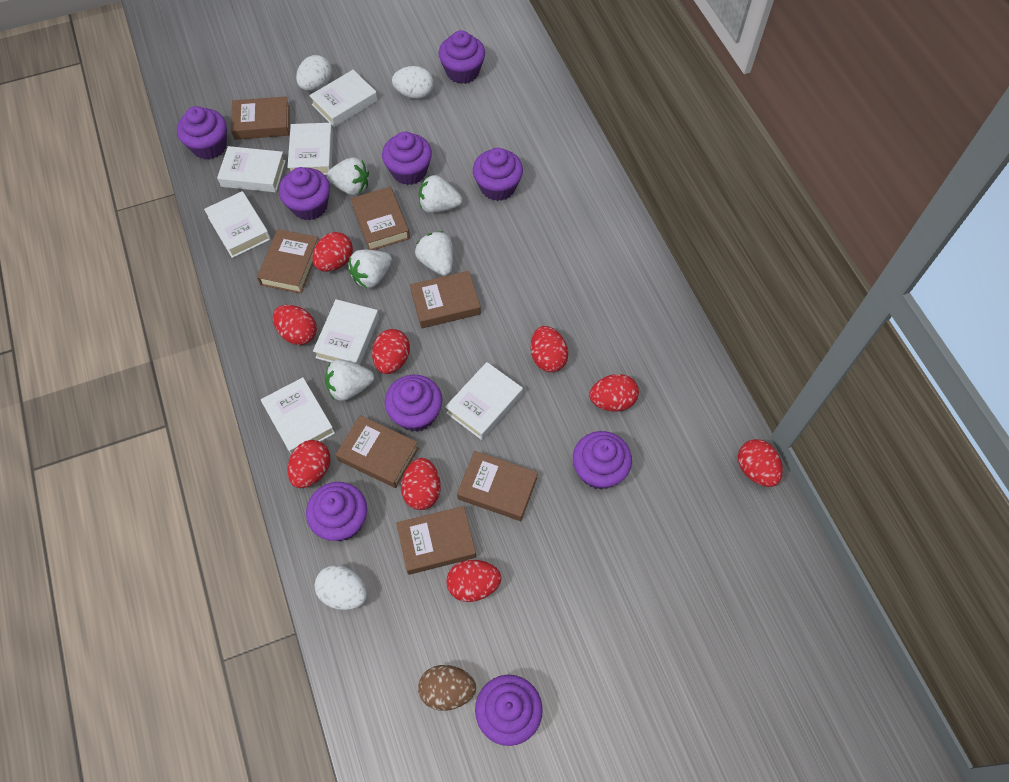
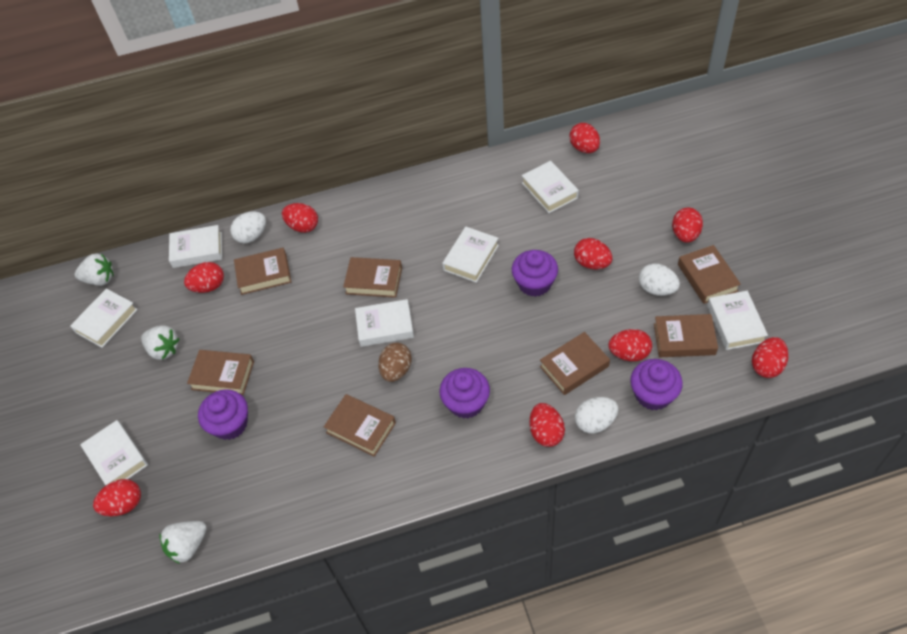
purple cupcake: [177,106,227,160] [279,167,330,220] [306,482,367,541] [382,132,432,185] [385,375,442,432] [439,30,485,84] [473,148,523,201] [475,675,543,746] [573,431,632,490] = 9 -> [198,389,248,440] [439,368,490,419] [512,250,558,297] [630,359,683,410] = 4
white strawberry: [325,359,374,401] [327,158,369,196] [348,250,392,288] [415,231,453,276] [419,175,462,213] = 5 -> [75,253,114,286] [141,325,179,360] [159,521,207,564] = 3

